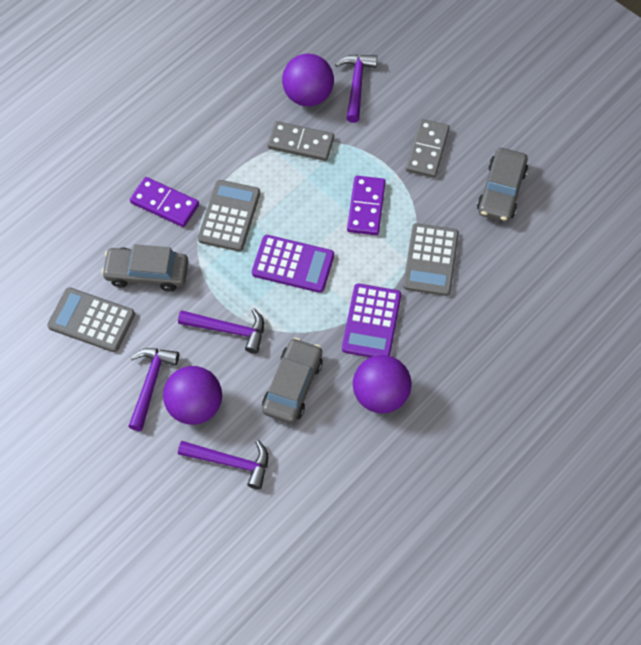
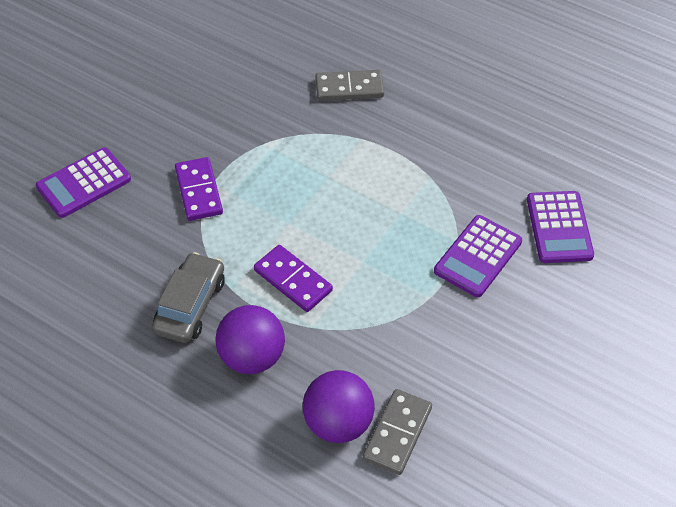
grey calculator: [47,287,135,352] [198,180,260,251] [403,223,459,296] = 3 -> none = 0
grey car: [101,244,188,292] [262,338,323,424] [477,148,528,222] = 3 -> [152,252,224,343] = 1
purple ball: [163,366,222,425] [282,54,334,106] [353,355,412,414] = 3 -> [215,305,285,374] [303,370,375,443] = 2
purple calculator: [252,235,334,293] [342,284,401,357] = 2 -> [36,147,131,218] [434,215,522,297] [527,191,594,263] = 3
purple hammer: [128,348,179,431] [178,308,264,354] [178,440,268,490] [335,55,377,123] = 4 -> none = 0

